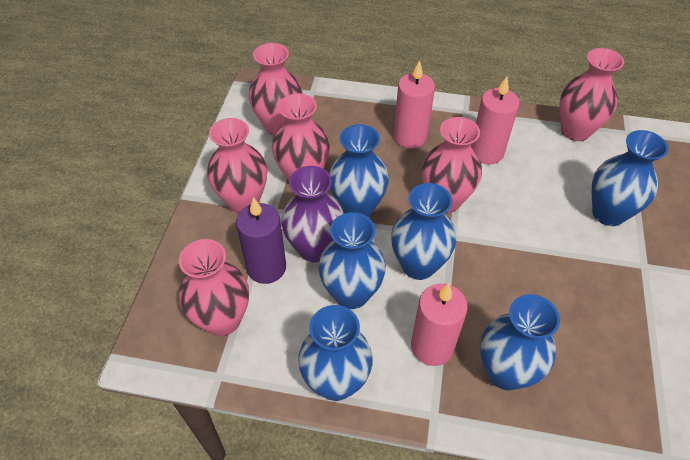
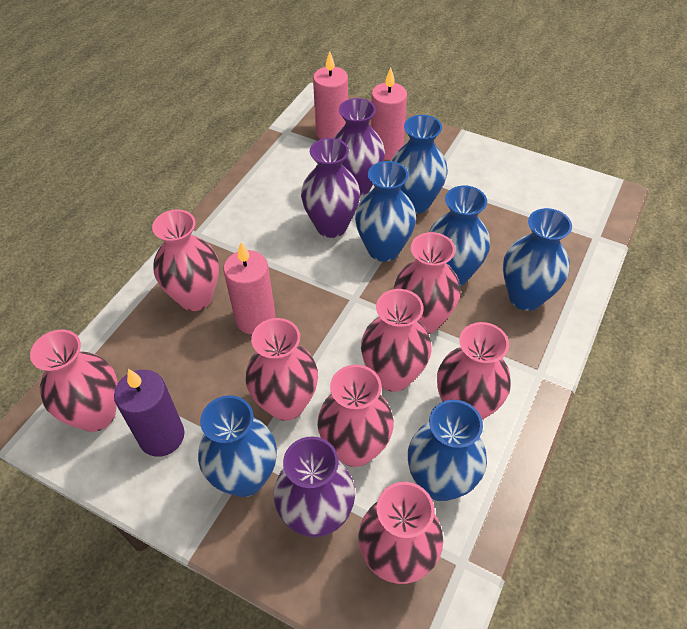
pink vase: [179,239,249,336] [207,118,267,213] [249,43,303,135] [272,93,330,181] [422,117,482,213] [559,48,624,141] = 6 -> [30,330,118,432] [152,209,219,311] [245,318,318,421] [317,365,394,467] [358,482,443,584] [361,289,432,392] [394,232,461,334] [437,322,511,420] = 8
purple vase: [281,166,344,263] = 1 -> [274,437,355,537] [301,138,360,238] [334,98,385,196] = 3

